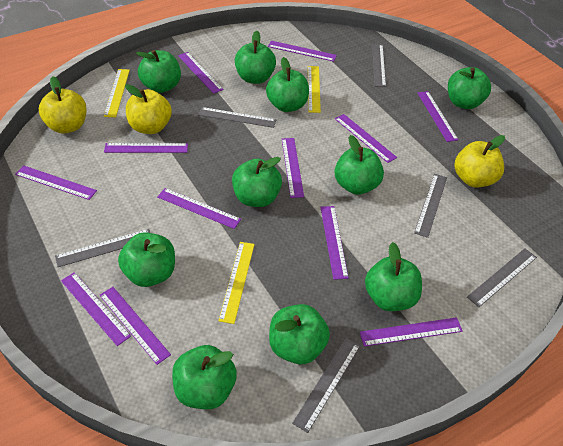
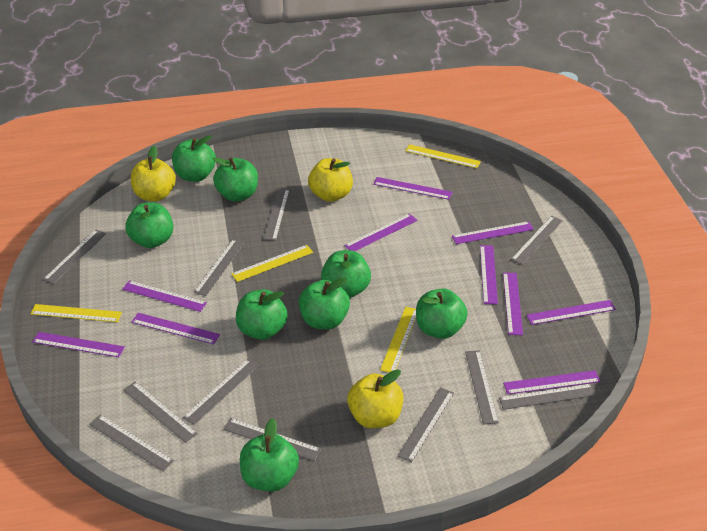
green apple: [118,232,175,287] [136,50,181,93] [172,345,237,409] [232,157,282,207] [235,31,276,84] [266,57,309,112] [269,304,330,364] [335,135,384,195] [365,242,422,311] [448,67,491,109] = 10 -> [125,202,173,248] [172,135,216,182] [213,157,258,202] [236,289,288,340] [240,418,299,492] [299,277,350,329] [321,250,371,298] [416,288,468,339] = 8
grey ruler: [55,229,150,267] [198,107,276,128] [292,338,360,433] [372,44,386,87] [414,174,447,238] [467,248,537,307] = 6 -> [43,230,106,284] [89,414,174,471] [123,381,198,443] [183,359,259,425] [194,239,245,296] [223,418,321,461] [263,189,290,241] [397,387,454,462] [465,350,499,424] [499,384,597,410] [511,216,563,265] = 11
purple ruler: [15,165,97,200] [61,272,131,346] [99,287,171,365] [104,143,188,153] [157,188,241,229] [178,52,223,94] [268,41,337,62] [282,138,304,198] [321,206,349,280] [335,114,397,163] [360,317,463,346] [418,91,458,142] = 12 -> [32,332,125,357] [122,280,207,312] [131,313,220,344] [344,214,417,251] [373,177,452,200] [452,221,534,244] [480,245,498,304] [503,272,523,335] [503,370,600,394] [527,300,616,325] = 10
yellow ruler: [104,69,130,117] [219,242,255,324] [308,66,321,113] = 3 -> [31,304,122,322] [231,245,313,282] [380,307,416,373] [405,144,481,168] = 4

